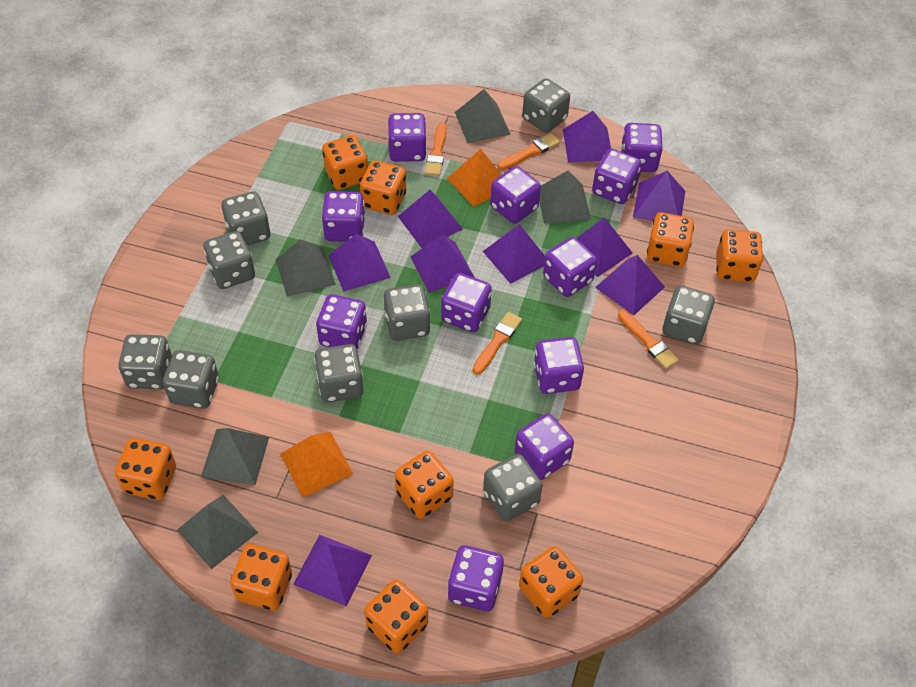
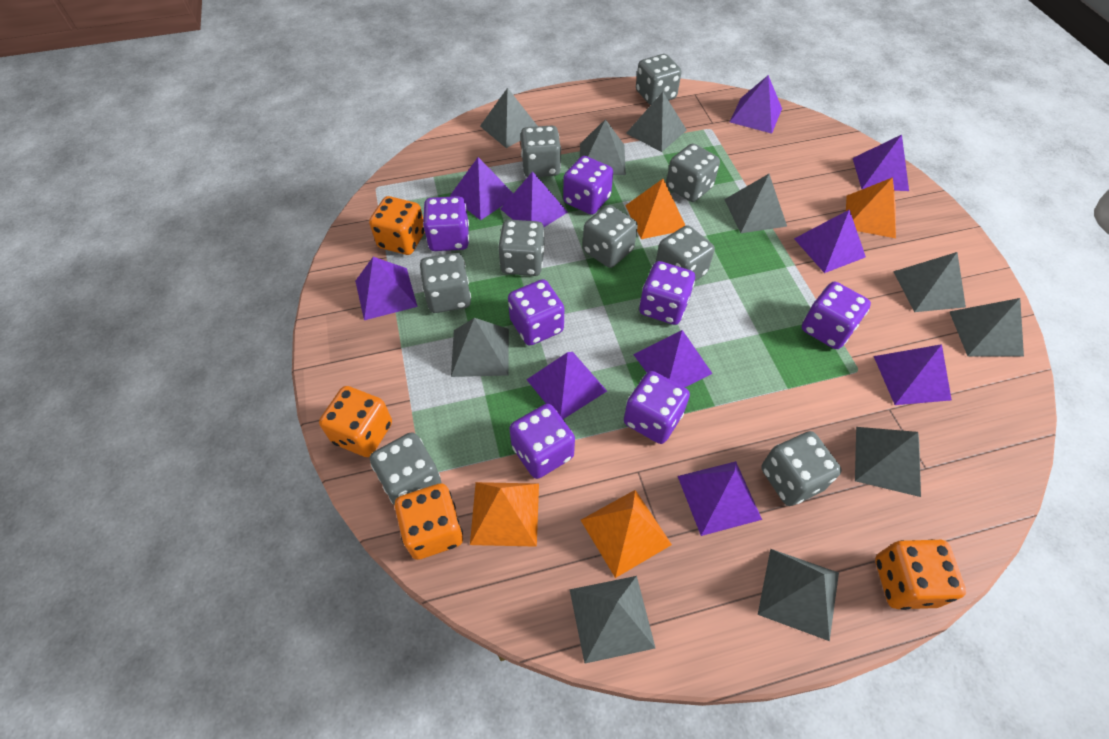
grey pyramid: [177,495,258,569] [201,428,269,485] [275,239,336,297] [455,89,510,143] [539,171,591,224] = 5 -> [451,318,509,377] [480,88,537,148] [569,576,655,664] [580,119,626,175] [626,92,687,152] [724,174,787,233] [758,549,839,641] [855,427,921,497] [893,252,966,312] [949,298,1024,357] = 10
orange brush: [425,123,447,176] [473,312,522,374] [498,133,560,170] [618,310,679,369] = 4 -> none = 0
orange dice: [115,438,176,500] [230,544,292,610] [322,135,368,190] [360,160,406,215] [364,579,428,654] [395,451,454,519] [519,546,583,618] [647,212,694,267] [716,229,763,282] = 9 -> [319,386,392,457] [369,196,425,255] [395,483,463,560] [875,539,966,610] = 4
orange pyramid: [280,432,353,498] [447,149,502,207] = 2 -> [470,482,539,547] [581,490,672,578] [625,179,686,239] [846,177,896,238] = 4
purple dice: [316,294,367,349] [322,191,365,242] [388,113,427,162] [441,273,492,332] [448,545,504,611] [490,166,541,224] [515,413,574,480] [534,337,584,394] [543,237,597,297] [592,149,641,204] [621,123,663,172] = 11 -> [423,196,469,251] [508,279,564,346] [509,404,575,479] [563,156,613,215] [624,371,690,444] [639,261,695,325] [802,282,871,349] = 7
purple pyramid: [293,534,372,606] [328,234,391,292] [398,190,463,248] [411,234,475,293] [483,224,545,284] [563,111,611,162] [577,217,633,277] [595,255,665,315] [633,171,685,221] = 9 -> [355,257,418,320] [450,157,513,220] [501,171,568,227] [527,352,607,419] [633,330,713,387] [678,461,762,536] [730,75,782,134] [794,210,866,273] [853,135,909,191] [874,344,952,405] = 10

